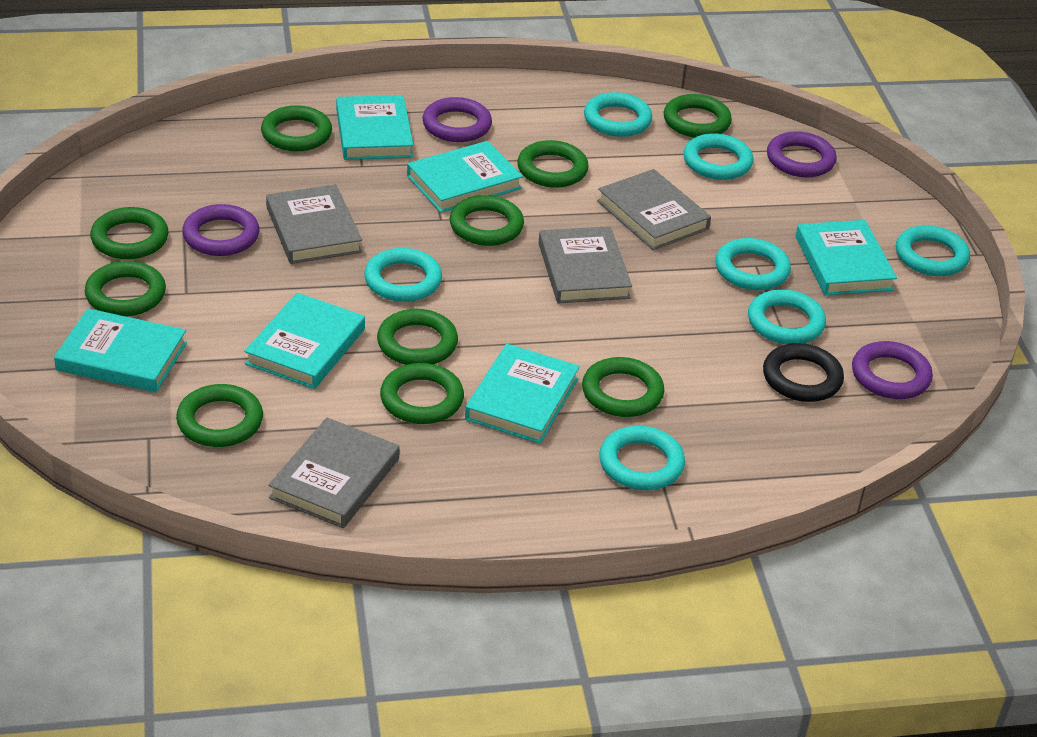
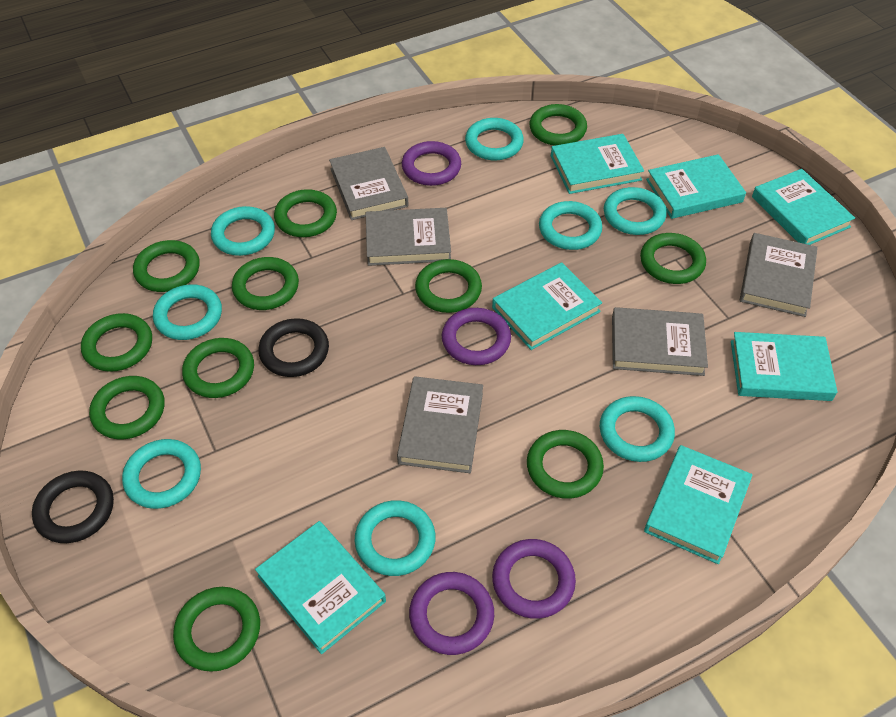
black ring: [763,343,844,402] = 1 -> [32,471,114,543] [258,318,329,377] = 2
green ring: [85,261,166,317] [90,207,169,259] [176,384,263,447] [261,105,332,151] [377,309,458,365] [380,363,464,424] [450,195,524,246] [517,140,589,188] [582,357,664,417] [664,94,732,138] = 10 -> [81,313,152,372] [89,376,165,439] [133,240,200,292] [173,587,260,672] [182,338,254,398] [232,257,299,310] [274,189,337,237] [415,259,482,313] [527,430,604,499] [530,104,587,146] [640,233,706,284] = 11
grey book: [266,184,362,264] [268,417,400,528] [538,226,632,303] [597,169,711,250] = 4 -> [329,147,408,220] [366,208,451,266] [397,376,483,473] [612,307,708,376] [740,233,818,317] = 5
turquoise book: [54,308,187,392] [244,293,365,389] [336,95,413,160] [407,141,523,213] [465,344,580,444] [795,220,897,296] = 6 -> [255,521,386,654] [492,262,602,350] [551,134,644,194] [644,445,753,564] [646,154,746,219] [731,332,837,401] [752,169,855,245] = 7
turquoise ring: [364,248,442,302] [584,92,652,137] [599,426,685,490] [683,133,753,180] [715,238,791,290] [748,289,826,344] [896,225,970,276] = 7 -> [122,439,201,509] [153,284,222,340] [211,206,275,256] [355,500,435,576] [465,118,524,161] [539,201,602,250] [600,396,675,462] [604,187,667,235] = 8

